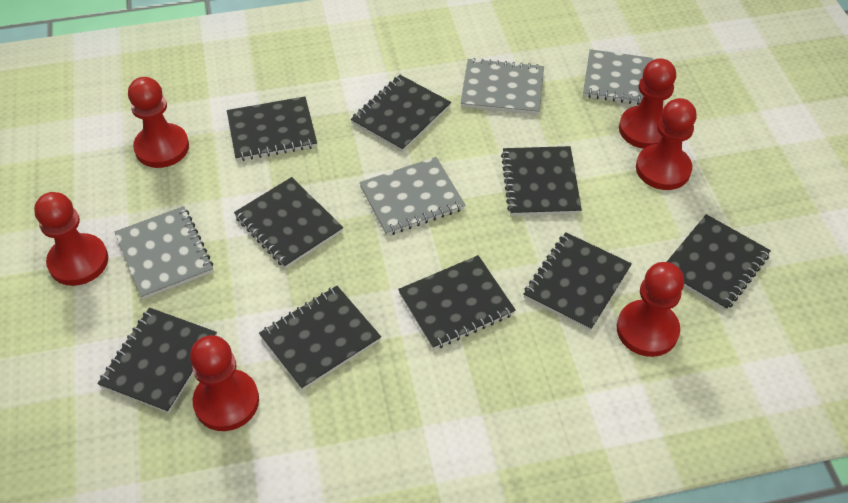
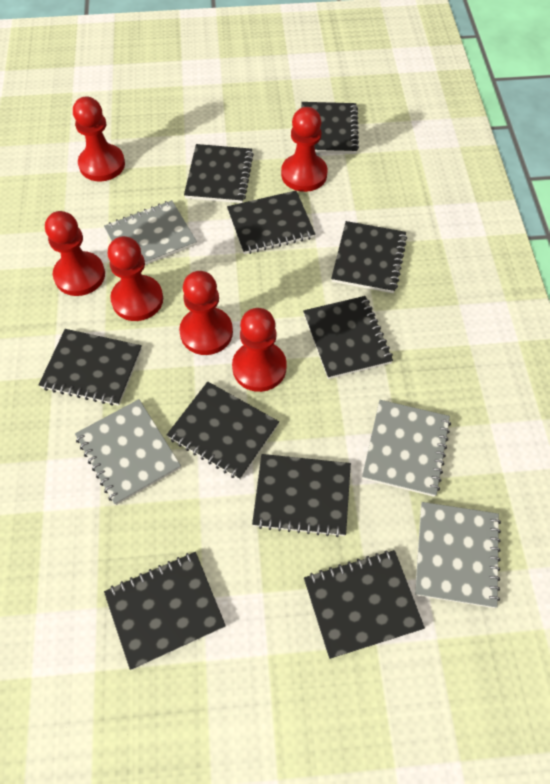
black notebook: [98,308,217,413] [227,96,317,161] [234,177,343,269] [259,286,381,390] [351,75,451,152] [398,255,516,350] [501,146,582,216] [524,232,632,331] [667,214,771,311] = 9 -> [39,329,142,406] [104,552,226,670] [167,382,279,480] [184,144,254,203] [227,191,315,254] [252,454,351,537] [301,102,359,154] [303,296,393,379] [304,550,425,659] [331,221,407,293] = 10

